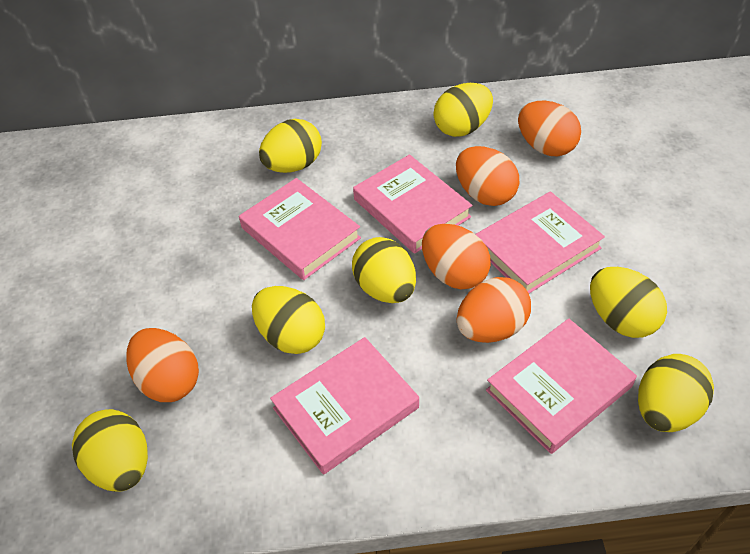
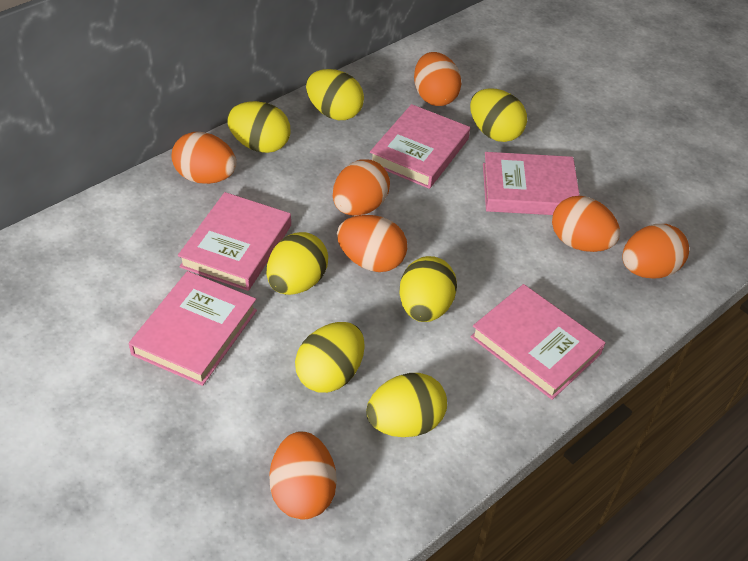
orange egg: [126,328,199,402] [422,224,491,289] [456,146,519,206] [457,277,531,343] [518,101,581,156] = 5 -> [172,132,236,184] [269,431,337,519] [333,159,390,216] [337,215,407,272] [414,52,462,106] [552,196,620,252] [622,224,689,279] = 7

